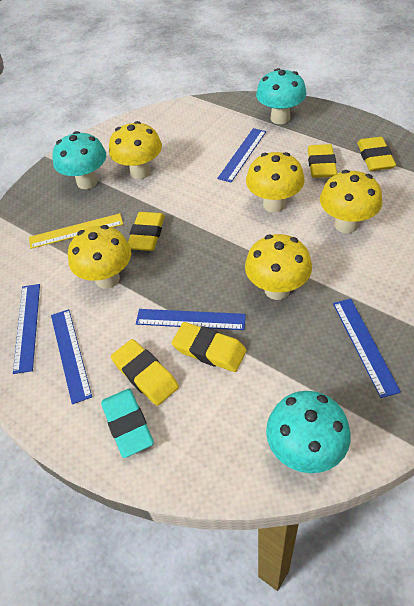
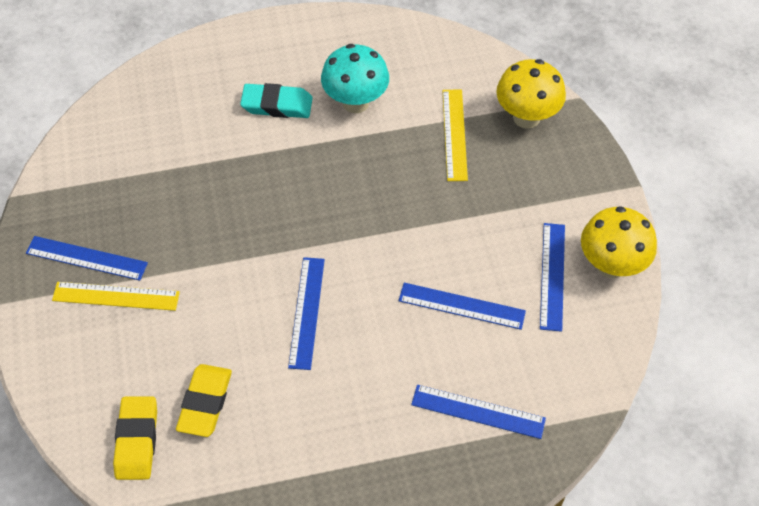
turquoise mushroom: [52,131,106,189] [256,68,307,124] [266,391,351,473] = 3 -> [321,44,389,113] = 1
yellow eraser: [111,339,179,406] [128,212,165,251] [172,322,246,372] [308,144,337,178] [357,137,396,171] = 5 -> [113,396,157,480] [176,364,232,437] = 2
yellow mushroom: [68,225,131,289] [109,121,162,179] [245,234,312,300] [246,152,305,212] [320,170,382,233] = 5 -> [496,59,566,129] [581,206,657,278] = 2
yellow ruler: [29,213,123,249] = 1 -> [52,282,180,311] [442,90,468,181] = 2

